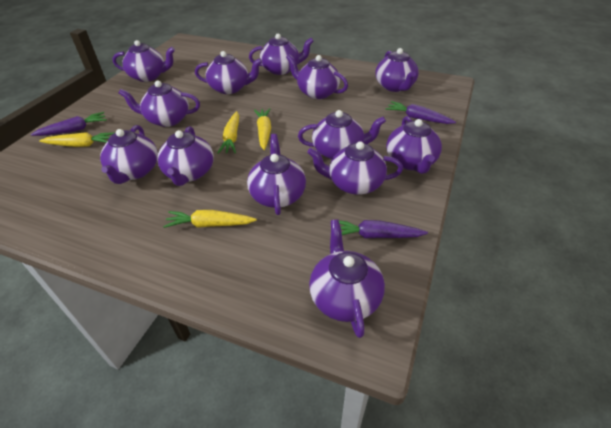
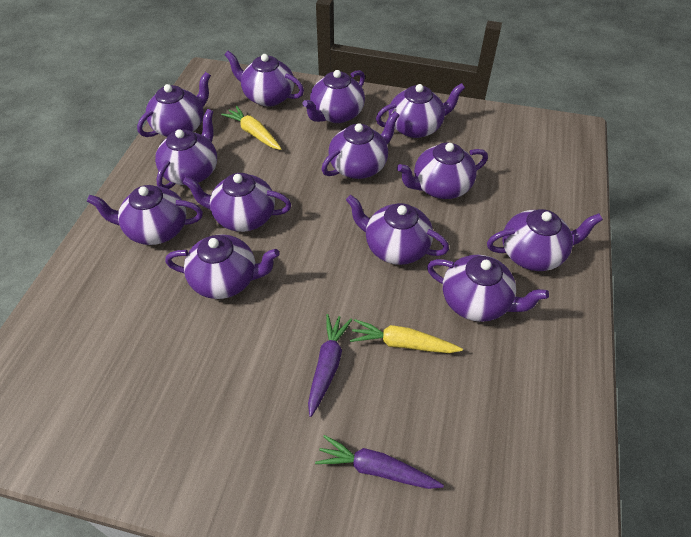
purple carrot: [31,112,107,136] [339,220,428,238] [386,101,456,124] = 3 -> [308,314,352,417] [315,435,444,489] = 2
yellow carrot: [39,132,115,147] [163,210,257,228] [217,111,239,154] [254,108,271,150] = 4 -> [221,106,281,150] [350,319,463,353] = 2

